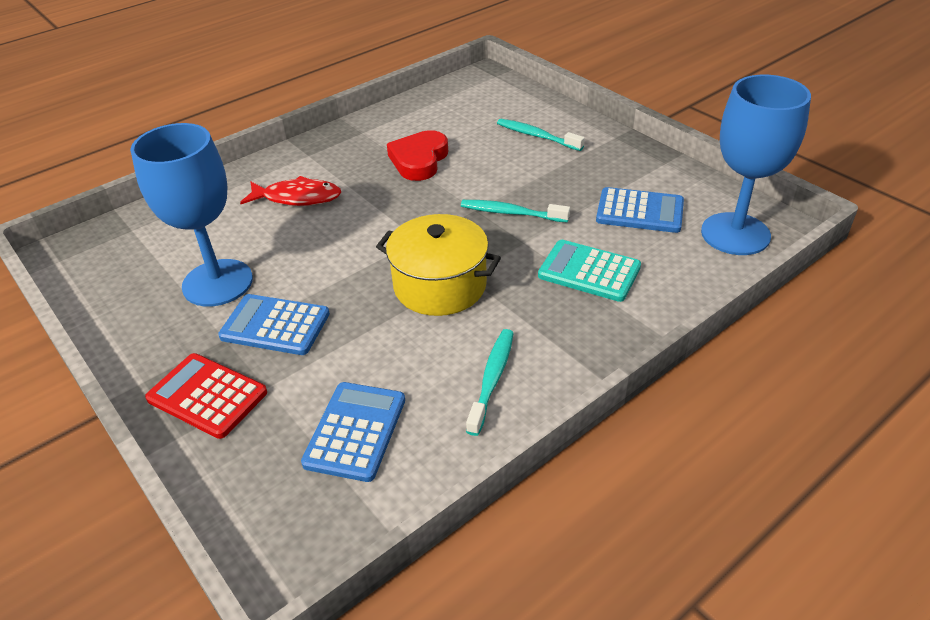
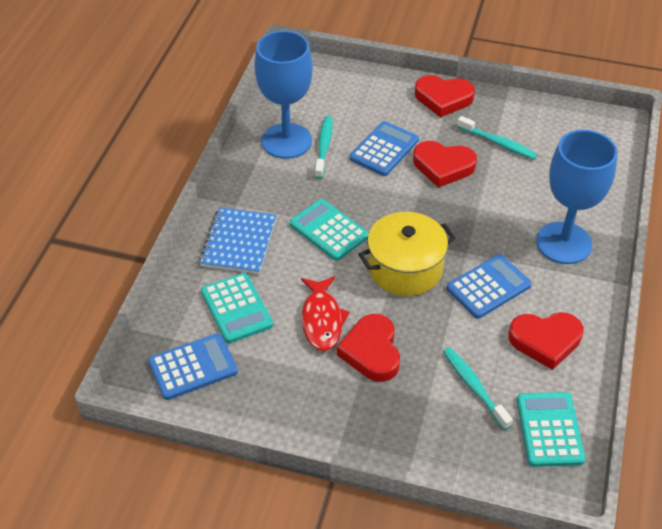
blue notebook: none = 0 -> [199,207,276,274] = 1
red calculator: [145,353,267,439] = 1 -> none = 0
red heart: [387,130,448,181] = 1 -> [337,314,400,382] [413,141,477,188] [415,75,475,117] [508,312,583,370] = 4
turquoise calculator: [538,240,641,302] = 1 -> [201,273,273,343] [290,199,369,261] [517,392,585,467] = 3

